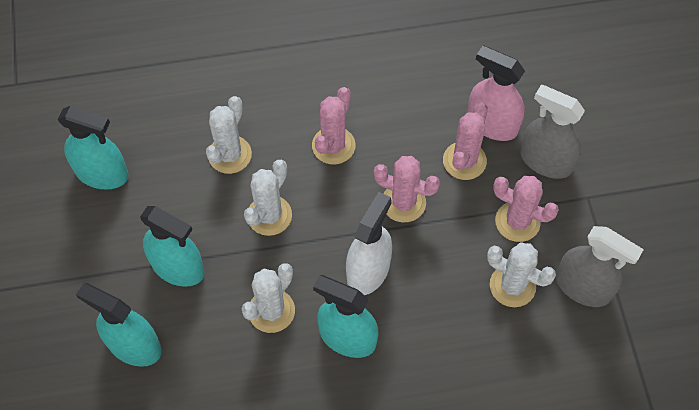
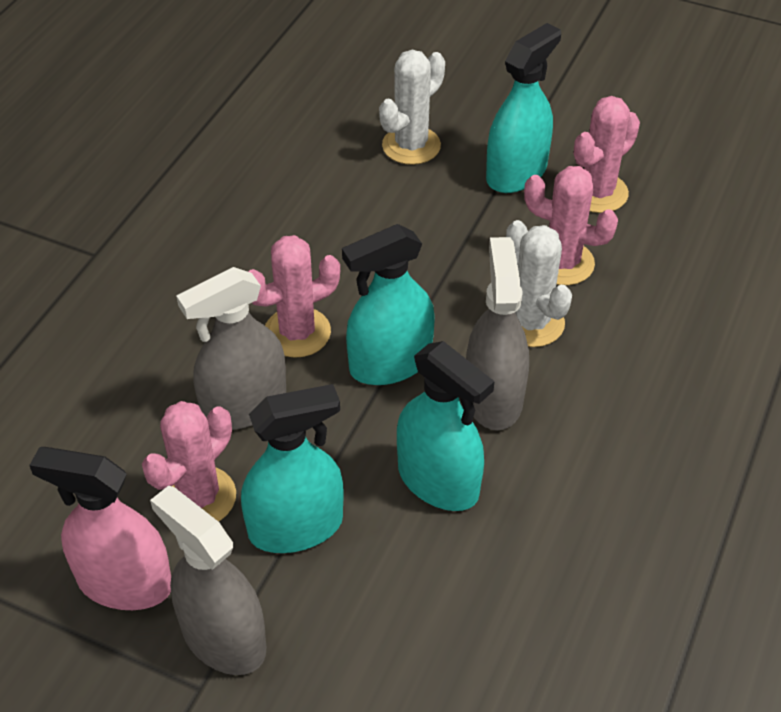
grey spray bottle: [520,85,585,179] [556,226,644,307] = 2 -> [150,486,266,675] [176,267,286,430] [466,237,529,430] = 3
white cactus: [206,96,252,174] [241,263,295,333] [244,160,292,236] [487,242,556,307] = 4 -> [379,50,445,165] [506,220,572,347] = 2
white spray bottle: [346,192,392,295] = 1 -> none = 0

